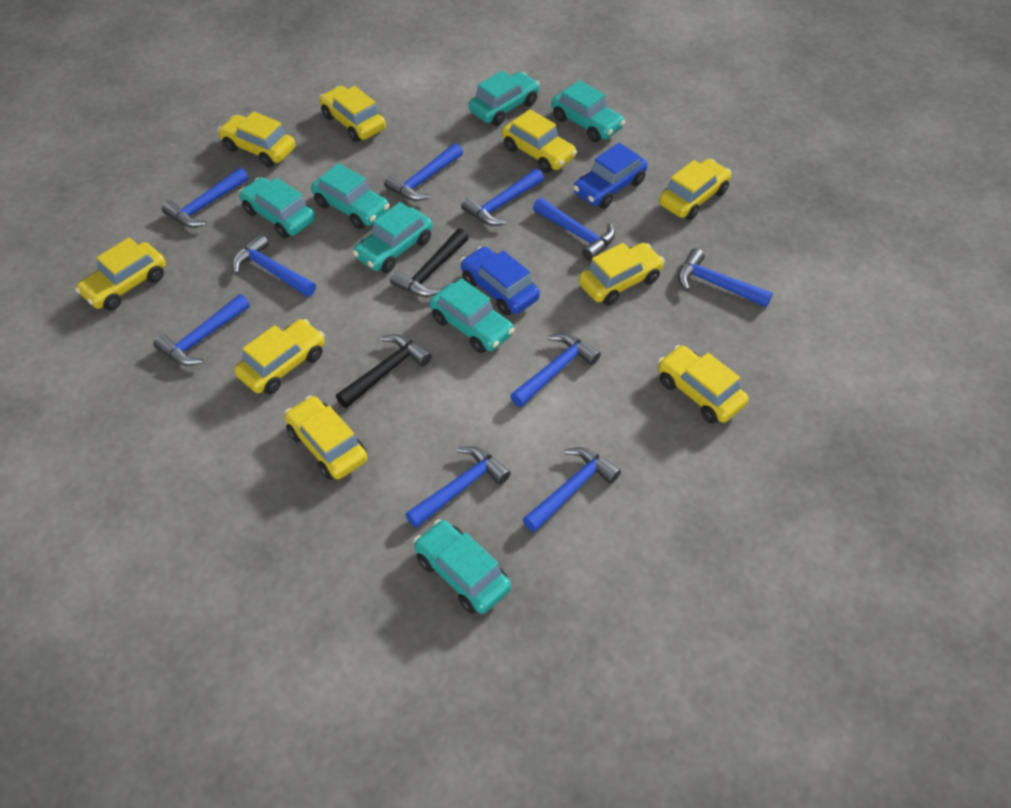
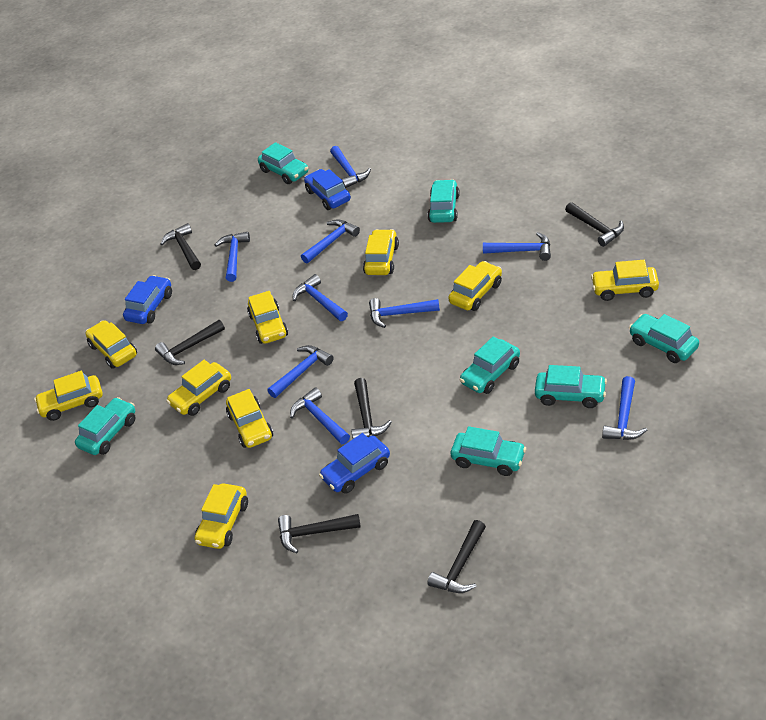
black hammer: [336,334,432,408] [390,228,469,297] = 2 -> [155,320,225,365] [161,223,201,270] [278,514,361,553] [351,378,392,439] [428,520,486,593] [565,202,624,247] = 6
blue car: [460,246,540,316] [573,143,647,209] = 2 -> [123,275,172,324] [304,169,351,210] [319,433,390,494] = 3
blue hammer: [153,294,250,366] [162,168,248,228] [232,234,316,297] [384,143,463,201] [405,446,511,528] [461,169,544,226] [510,333,601,407] [522,447,621,532] [533,198,615,261] [678,248,773,307] = 10 -> [214,232,250,282] [267,345,334,398] [290,387,350,444] [293,274,348,321] [301,219,360,263] [330,146,371,188] [369,298,440,328] [483,232,551,261] [602,376,647,440] = 9

